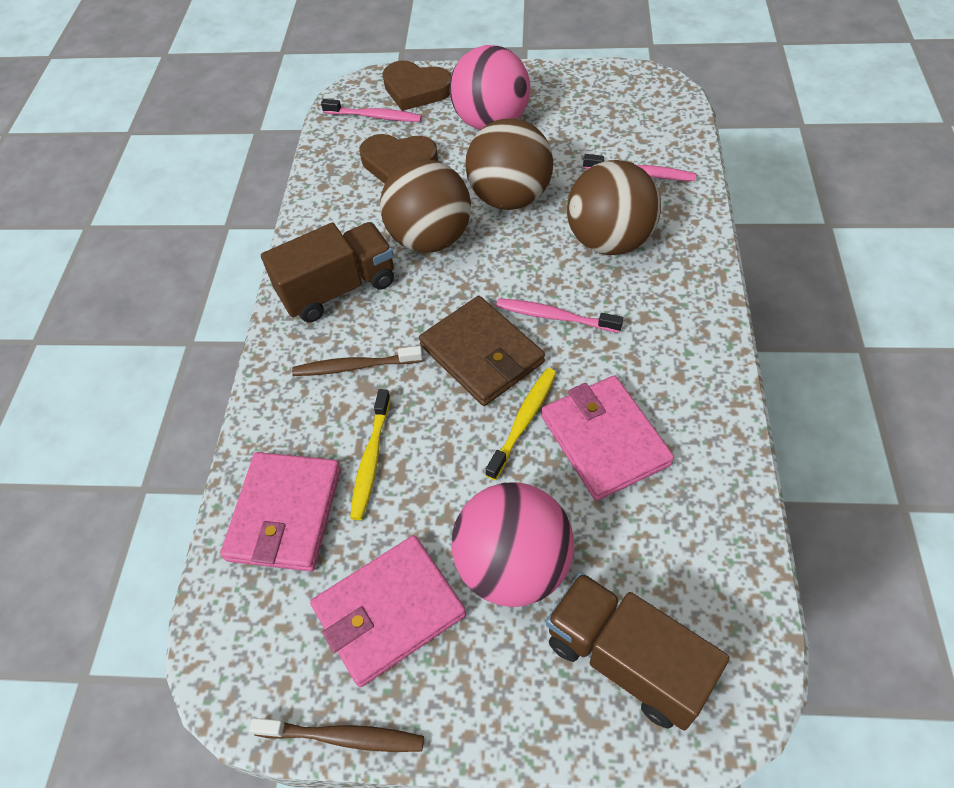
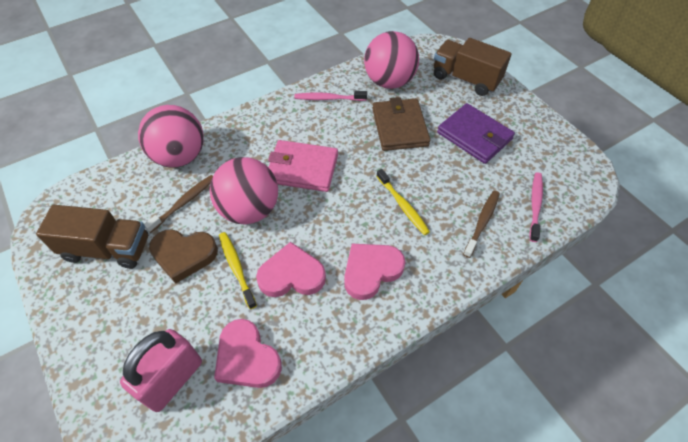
brown ball: [380,159,471,253] [465,118,553,210] [567,160,661,255] = 3 -> none = 0
brown heart: [360,134,438,184] [382,60,451,111] = 2 -> [149,229,218,284] = 1
pink ball: [450,45,530,130] [452,482,574,607] = 2 -> [138,105,204,168] [210,157,278,224] [364,31,419,89] = 3
pink heart: none = 0 -> [214,319,282,388] [256,242,326,297] [344,244,405,300] = 3
pink padlock: none = 0 -> [120,329,202,412] = 1
pink toothbrush: [321,99,422,122] [496,298,623,333] [583,154,696,181] = 3 -> [294,91,367,101] [530,172,543,242] = 2
pink wallet: [221,452,341,572] [310,535,466,687] [541,375,674,501] = 3 -> [268,140,338,192] = 1
purple wallet: none = 0 -> [437,103,515,164] = 1

